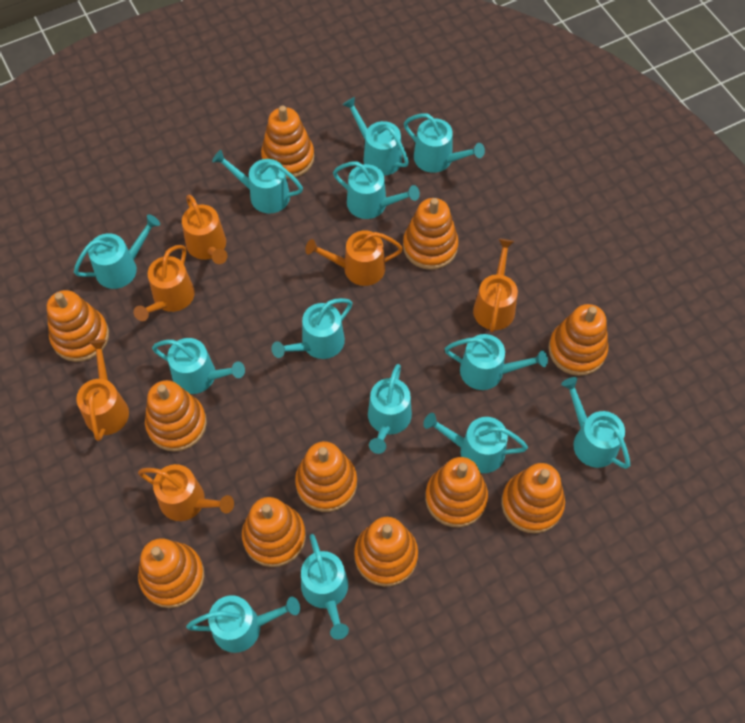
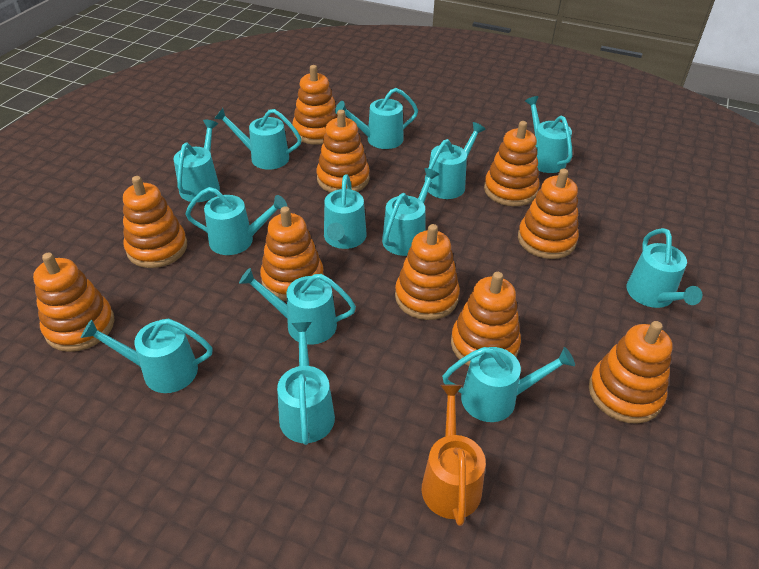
orange stacking toy: [47,290,109,362] [138,538,204,608] [145,380,207,452] [242,497,306,567] [261,105,314,179] [295,441,357,512] [354,517,418,587] [403,198,459,270] [425,457,488,528] [501,463,565,533] [548,304,608,376] = 11 -> [33,252,115,352] [123,176,187,268] [260,206,324,301] [292,65,337,145] [316,110,370,193] [395,224,460,320] [451,272,521,366] [484,121,539,206] [518,169,579,259] [589,321,673,424] = 10
orange watering can: [76,339,129,441] [134,245,195,321] [138,464,234,521] [182,195,228,264] [305,231,403,286] [473,239,518,333] = 6 -> [421,385,486,526] = 1

